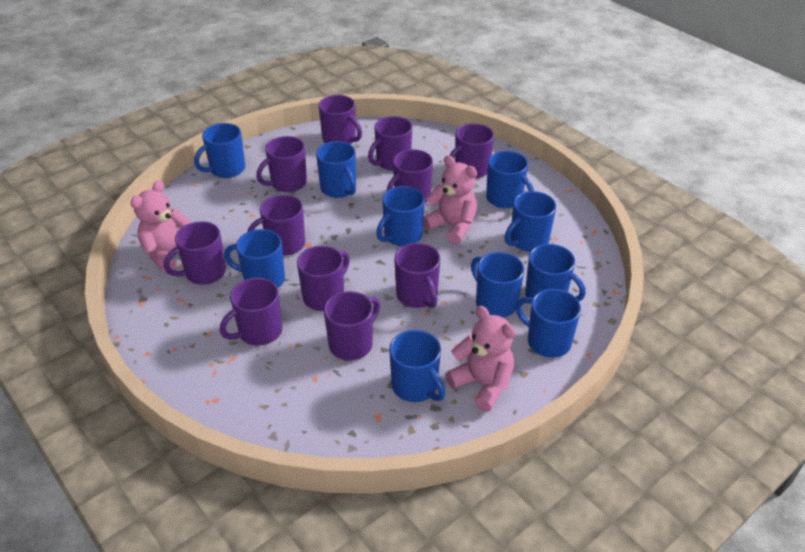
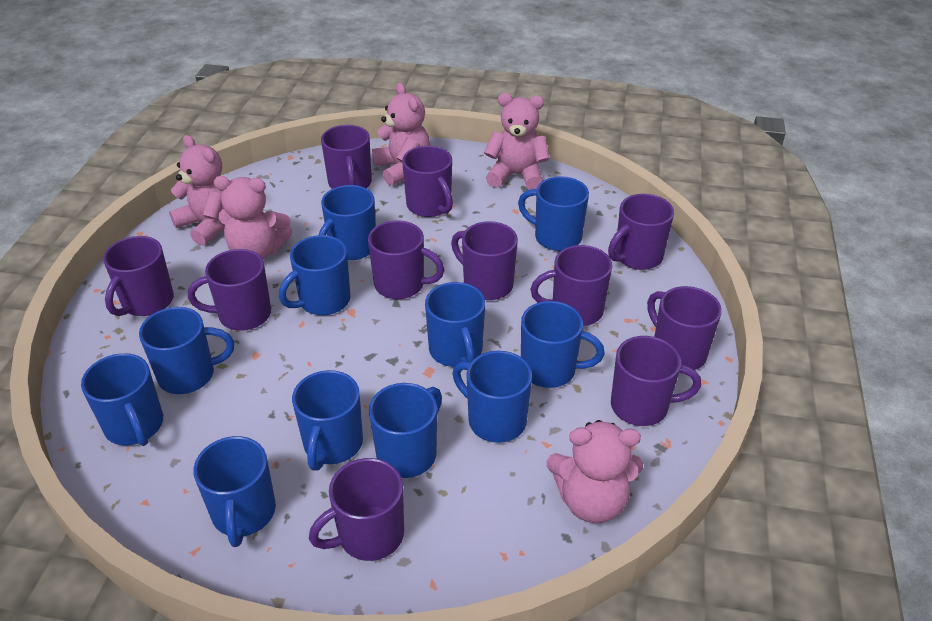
blue mug: [194,123,245,178] [224,229,285,288] [316,141,356,198] [376,186,425,246] [389,330,445,402] [471,252,524,317] [486,151,534,208] [505,191,556,252] [516,289,581,358] [525,244,586,301] = 10 -> [81,353,163,446] [139,307,234,394] [193,436,276,547] [279,235,350,315] [292,370,363,471] [319,185,376,260] [369,383,442,478] [425,282,485,367] [453,351,532,443] [518,176,589,251] [521,301,605,388] = 11
pink teddy bear: [130,180,191,273] [423,155,477,245] [446,306,516,412] = 3 -> [169,135,225,246] [214,176,292,259] [372,82,430,186] [484,93,550,190] [547,420,643,523] = 5

